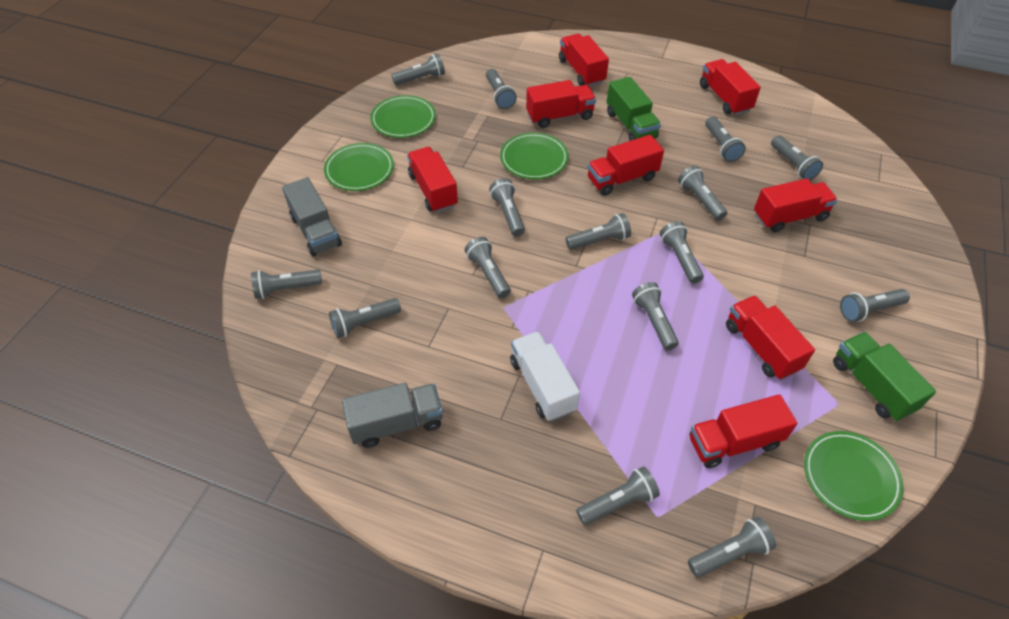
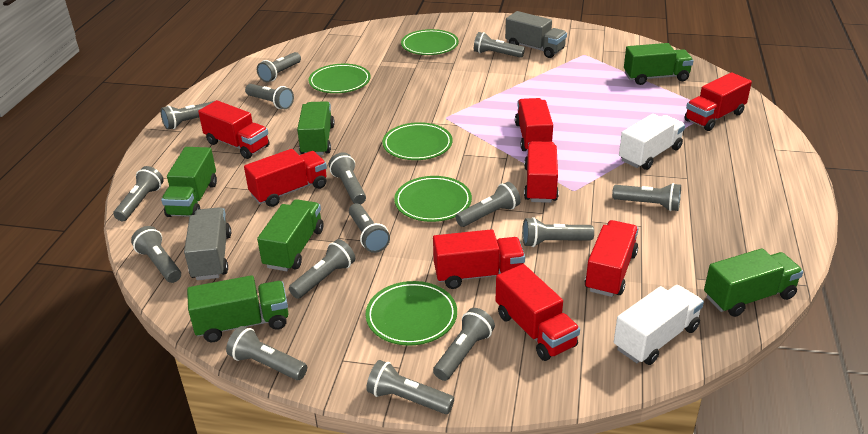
green plate: [324,143,394,191] [370,95,436,138] [500,133,569,179] [804,431,904,521] = 4 -> [308,64,371,93] [366,281,457,345] [382,122,453,160] [394,176,472,222] [401,29,459,55] = 5
green truck: [607,77,661,141] [833,332,936,421] = 2 -> [161,147,217,217] [187,275,289,342] [257,199,324,271] [297,101,335,155] [624,43,694,85] [704,248,803,317] = 6
white truck: [510,331,580,421] = 1 -> [614,285,704,365] [619,114,685,170] = 2

